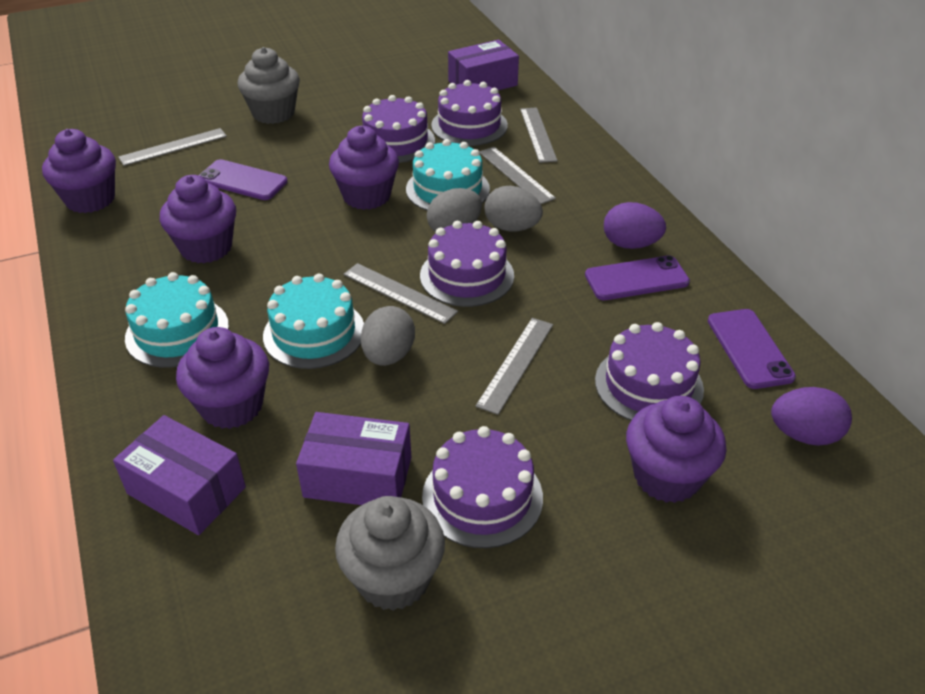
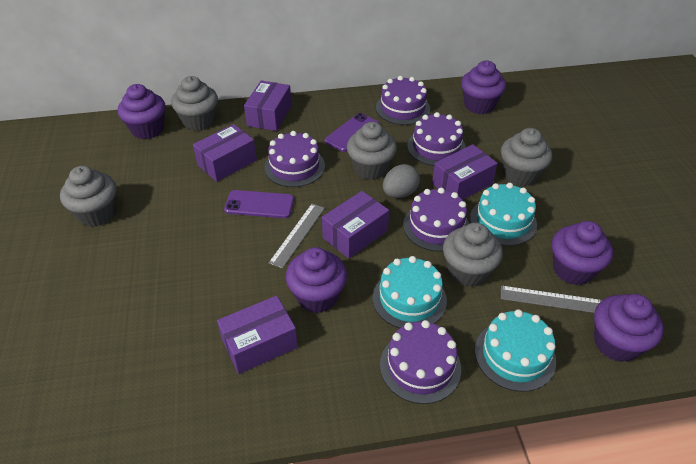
grey cupcake: [238,47,300,124] [335,496,445,611] = 2 -> [60,166,116,227] [171,76,218,131] [347,122,397,180] [443,223,503,287] [501,128,552,186] = 5
grey egg: [361,306,415,366] [427,188,482,233] [485,186,543,232] = 3 -> [383,164,420,198] = 1
grey ruler: [118,128,227,166] [343,263,458,324] [475,318,553,415] [479,147,556,204] [520,107,558,163] = 5 -> [269,204,325,269] [501,286,602,313] = 2
purple box: [113,415,246,535] [296,412,411,505] [448,40,519,90] = 3 -> [193,124,257,182] [217,295,298,374] [244,81,292,131] [322,191,389,259] [432,144,498,200] = 5
purple egg: [604,202,666,249] [771,387,852,446] = 2 -> none = 0
purple phone: [198,159,288,200] [585,255,690,300] [708,309,796,389] = 3 -> [224,190,294,218] [325,113,379,152] = 2

